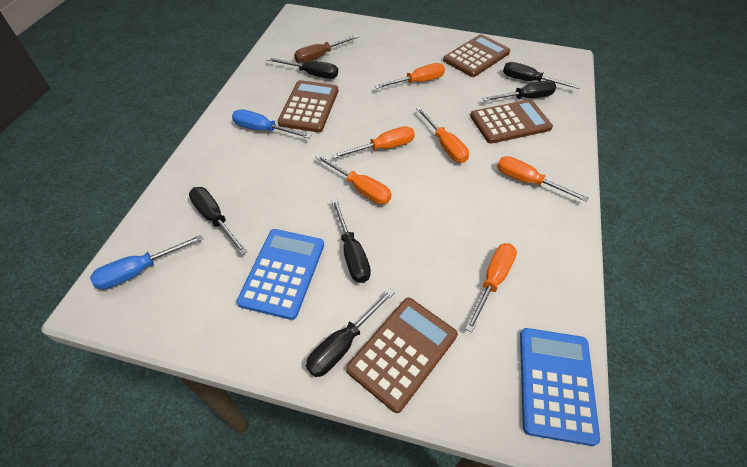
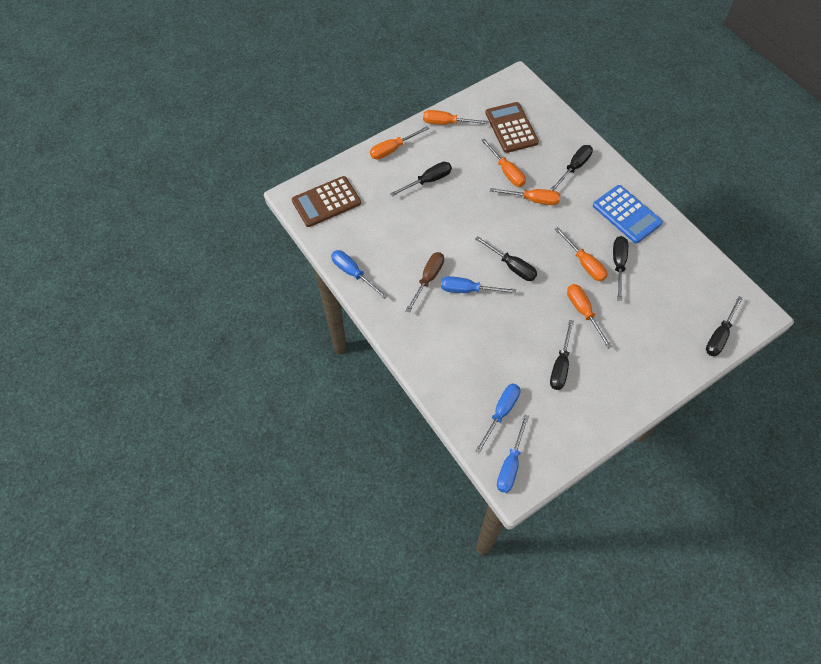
blue calculator: [237,229,324,320] [520,328,600,446] = 2 -> [593,185,663,243] = 1
blue screwdriver: [90,235,203,289] [232,109,311,138] = 2 -> [331,250,387,299] [441,276,516,293] [475,383,520,454] [497,414,529,493] = 4
brown calculator: [278,80,338,132] [346,298,458,413] [443,34,510,77] [470,99,553,144] = 4 -> [292,176,361,227] [485,102,539,153] = 2

